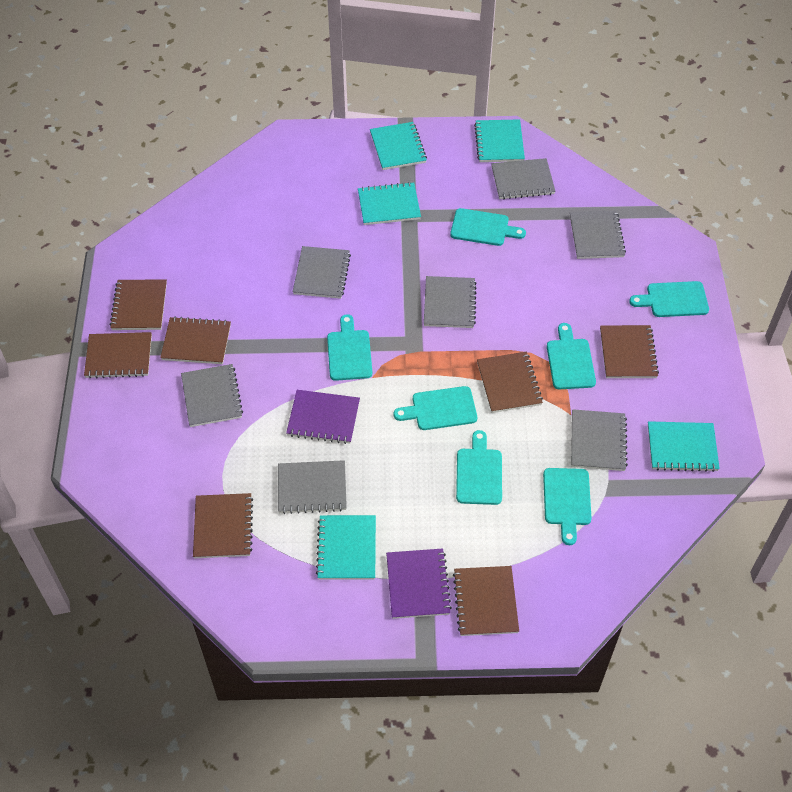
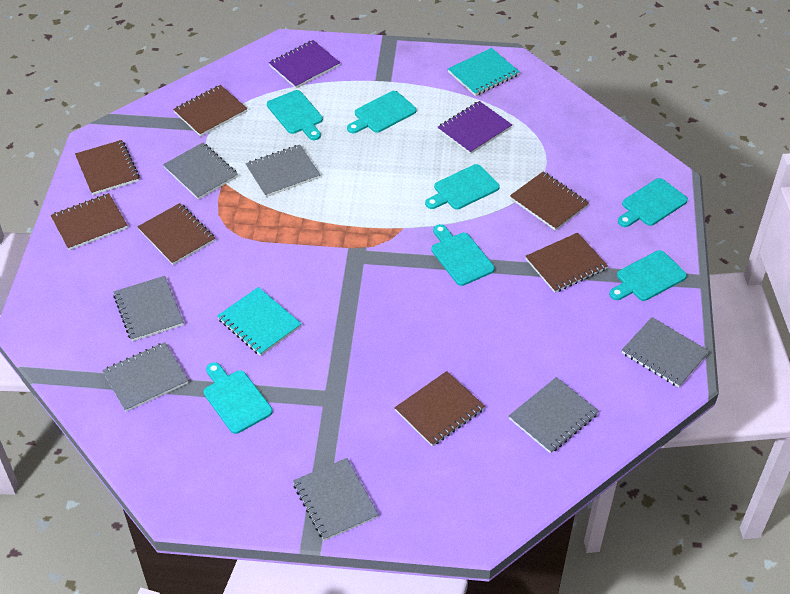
turquoise notebook: [316,515,376,580] [358,182,421,225] [370,122,427,170] [474,119,525,162] [648,421,720,472] = 5 -> [217,287,302,356] [448,48,520,96] = 2

